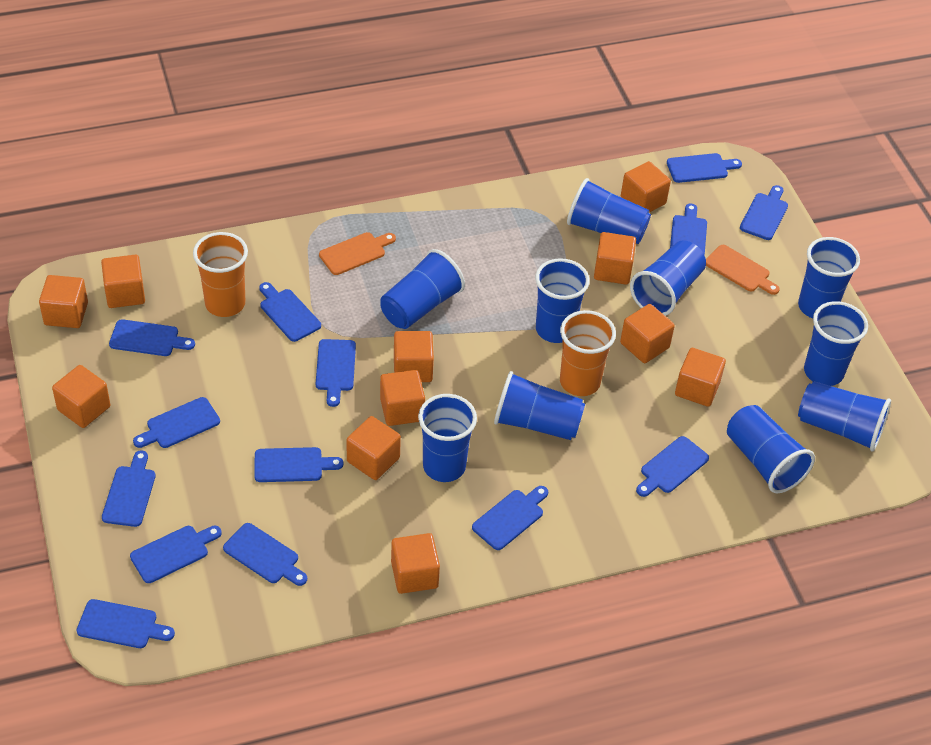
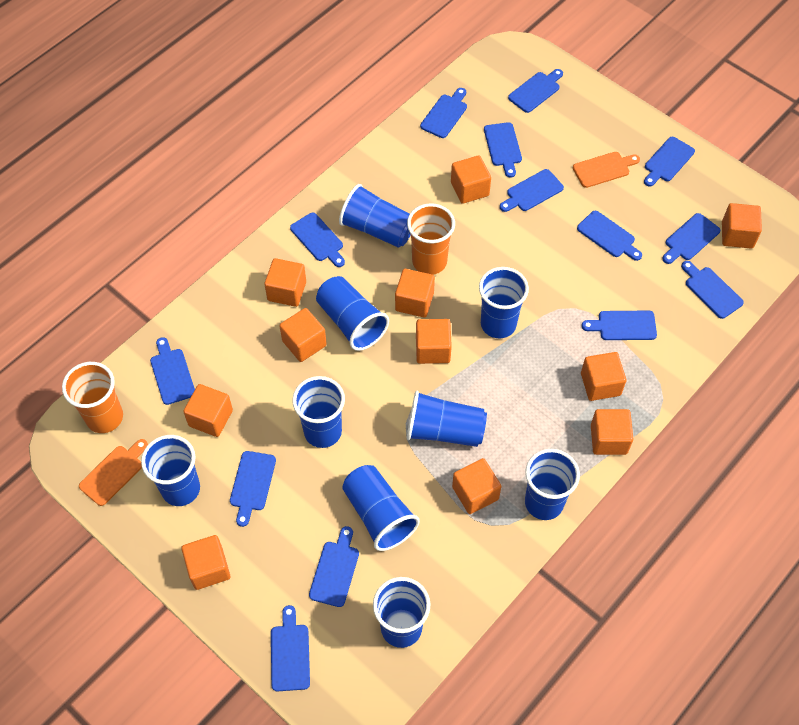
blue cup: [380,249,465,329] [418,394,477,482] [494,371,585,440] [535,258,590,343] [567,178,651,244] [630,240,706,316] [727,405,815,493] [798,237,860,318] [798,381,891,451] [804,301,868,386] = 10 -> [141,435,200,506] [292,376,345,448] [316,276,389,351] [339,184,411,248] [342,465,420,551] [373,577,430,648] [407,391,487,447] [479,267,529,338] [525,449,580,520] = 9

